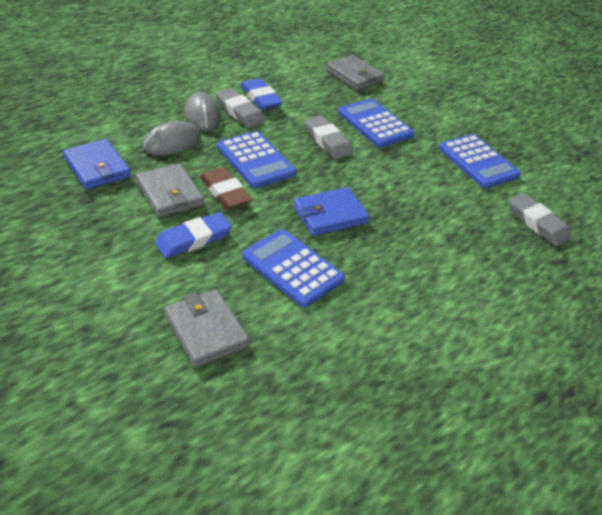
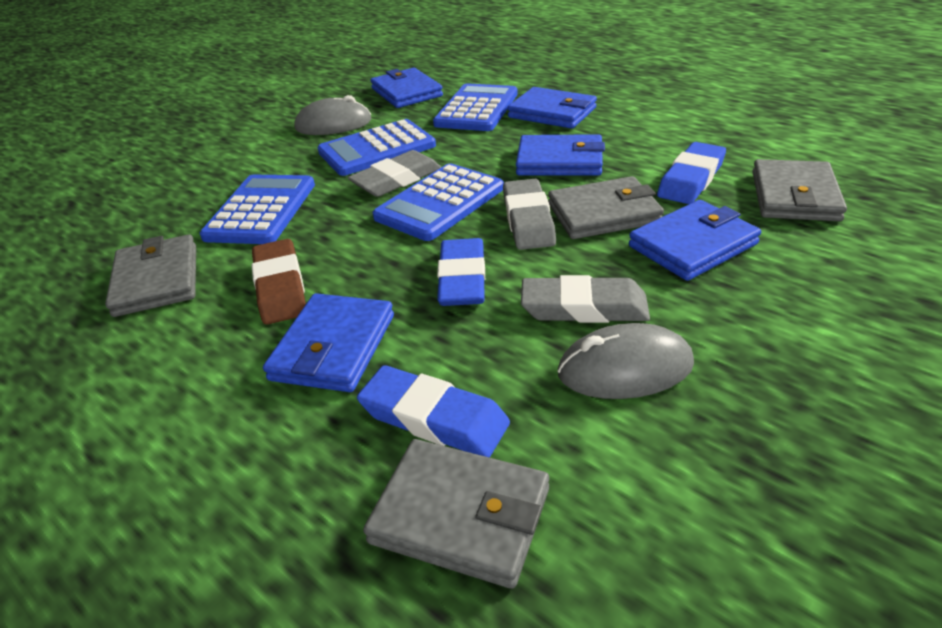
blue eraser: [155,212,232,258] [240,78,283,110] = 2 -> [357,365,510,457] [437,238,485,306] [657,142,726,204] = 3
blue wallet: [63,139,131,190] [293,187,370,236] = 2 -> [263,293,394,392] [370,68,443,108] [507,87,597,129] [516,134,605,176] [629,200,761,281] = 5
grey wallet: [136,163,204,217] [164,289,250,368] [326,55,385,91] = 3 -> [105,234,196,317] [363,439,549,589] [548,176,664,239] [752,159,847,222] = 4

